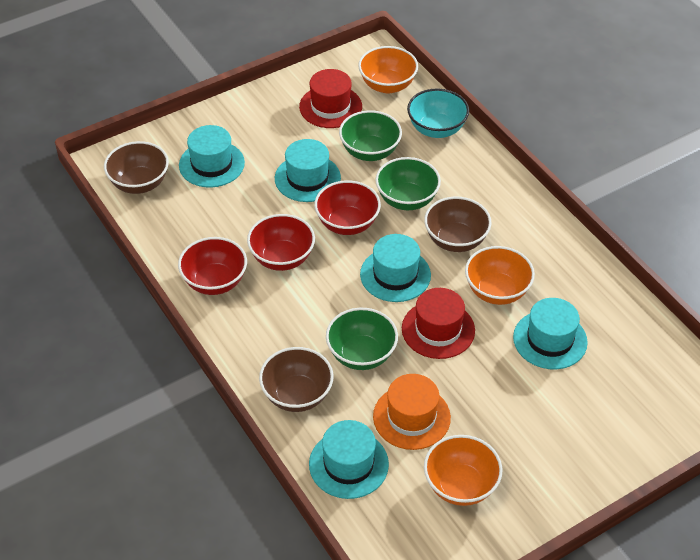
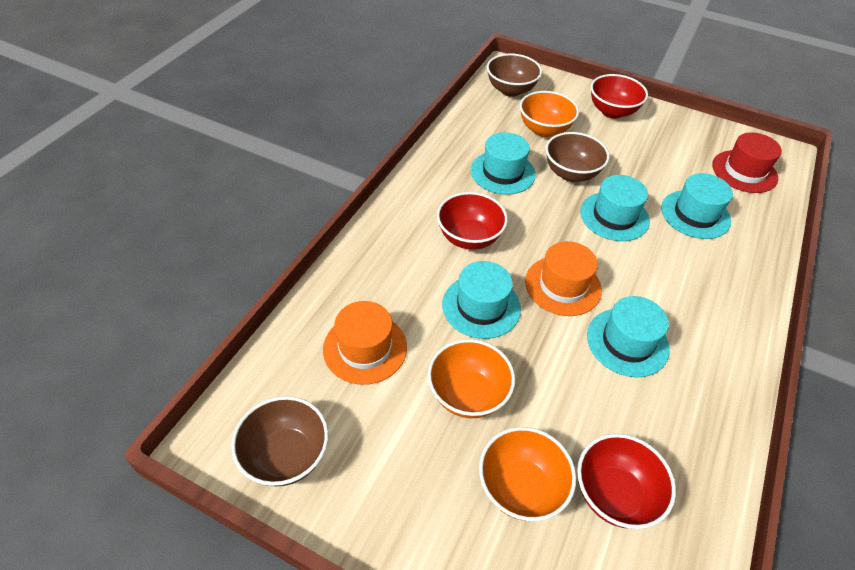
green bowl: [326,308,398,370] [339,110,402,161] [375,157,441,210] = 3 -> none = 0
orange hat: [373,374,451,450] = 1 -> [323,301,407,385] [525,241,602,316] = 2
red hat: [299,69,362,128] [402,288,475,359] = 2 -> [712,132,782,193] = 1
turquoise bowl: [407,88,469,138] = 1 -> none = 0

